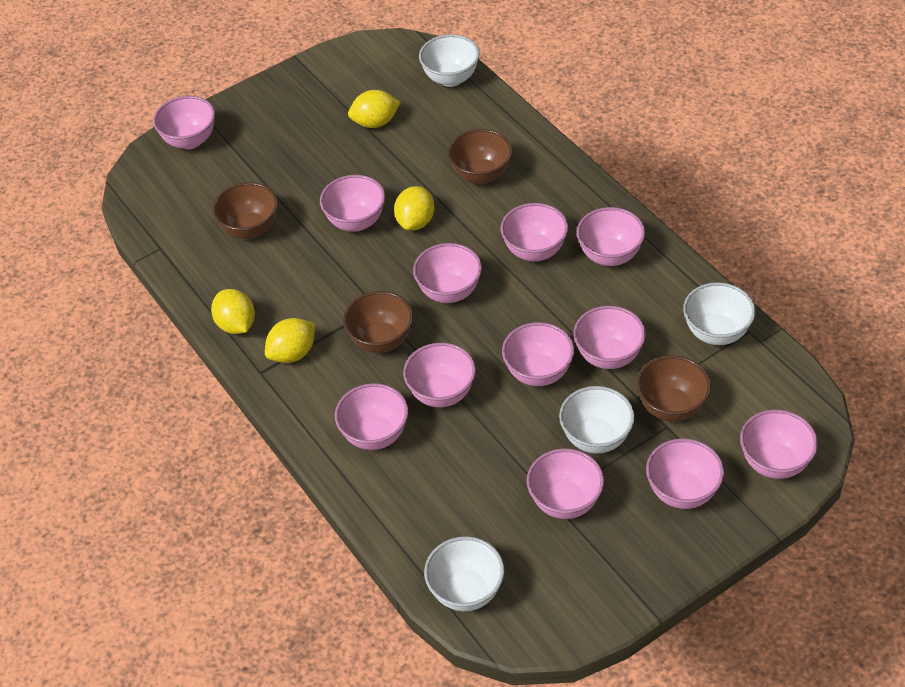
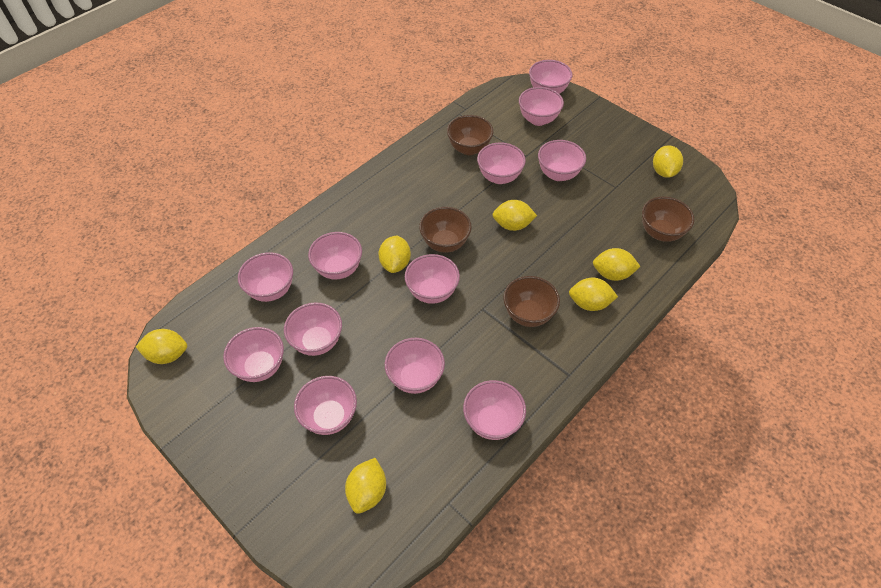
white bowl: [419,34,480,87] [424,536,504,611] [559,386,635,454] [683,282,755,345] = 4 -> none = 0
yellow lemon: [211,289,255,334] [265,318,315,363] [348,90,401,128] [394,186,434,231] = 4 -> [136,329,187,364] [345,458,386,514] [379,235,411,273] [492,200,537,231] [569,278,618,311] [593,248,641,281] [653,145,683,178] = 7

